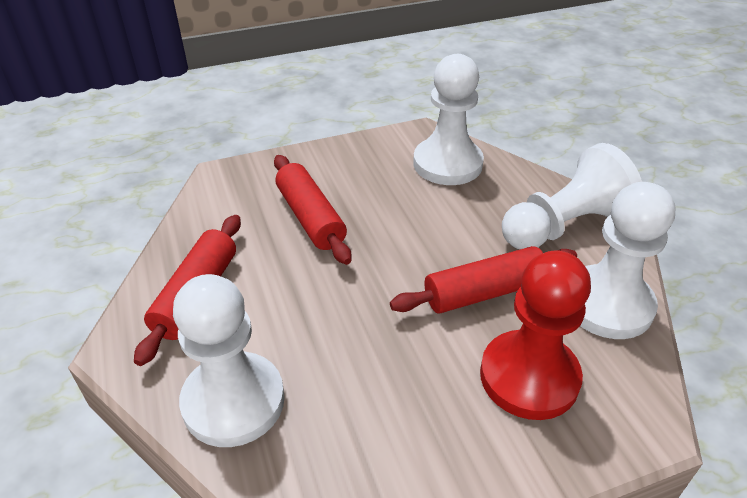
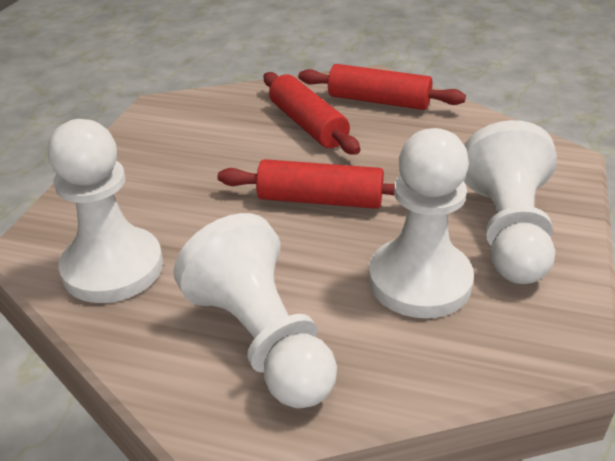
red pawn: [480,251,591,420] = 1 -> none = 0

